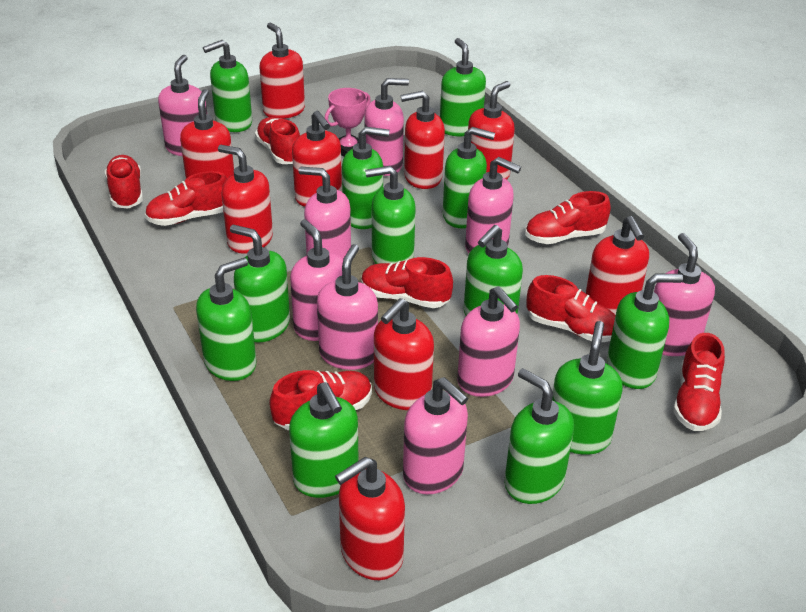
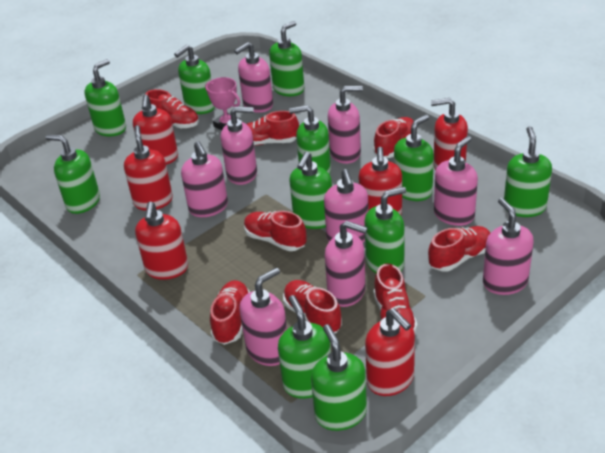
green soap dispenser: [196,258,256,381] [203,40,252,132] [230,225,290,343] [289,382,359,498] [342,127,389,229] [365,166,415,264] [440,38,486,136] [443,127,495,228] [464,225,523,316] [504,368,574,504] [552,321,623,455] [607,273,683,389] = 12 -> [46,135,100,214] [84,59,126,136] [174,45,215,114] [269,21,304,96] [278,295,331,399] [289,105,331,175] [290,152,332,229] [311,324,367,431] [364,187,406,273] [394,114,434,201] [504,126,552,217] = 11
red soap dispenser: [180,89,234,179] [218,145,273,254] [259,23,305,119] [292,111,342,207] [335,457,405,580] [374,298,434,410] [401,91,445,189] [468,81,515,180] [586,216,649,315] = 9 -> [124,125,173,211] [133,95,178,165] [135,202,188,280] [359,147,402,215] [365,309,415,396] [431,98,468,170] = 6

